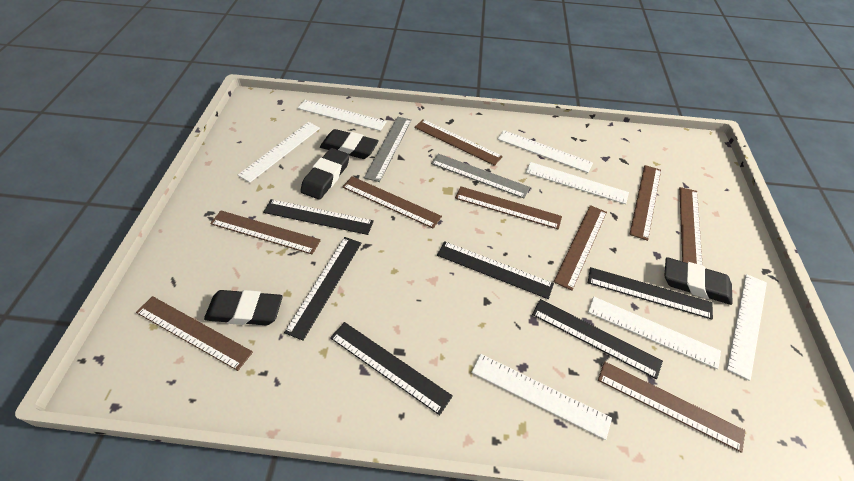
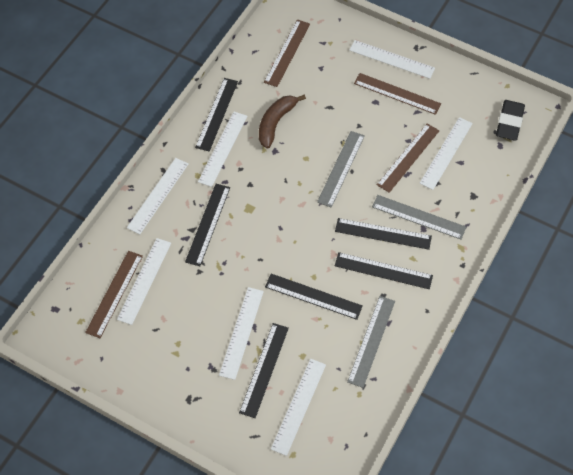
black eraser: [204,290,283,325] [300,148,350,200] [320,129,379,159] [664,257,733,305] = 4 -> [496,100,525,141] = 1
brown banana: none = 0 -> [259,95,306,149] = 1
brown ruler: [136,296,253,371] [210,211,321,254] [342,176,442,228] [414,119,503,166] [455,186,562,229] [554,205,607,291] [598,361,745,453] [629,165,661,241] [679,187,703,266] = 9 -> [85,251,143,338] [264,20,310,87] [354,73,441,115] [377,124,439,193] = 4
grey ruler: [364,116,412,182] [431,154,530,198] = 2 -> [317,131,365,208] [347,296,395,388] [372,195,466,240] = 3

